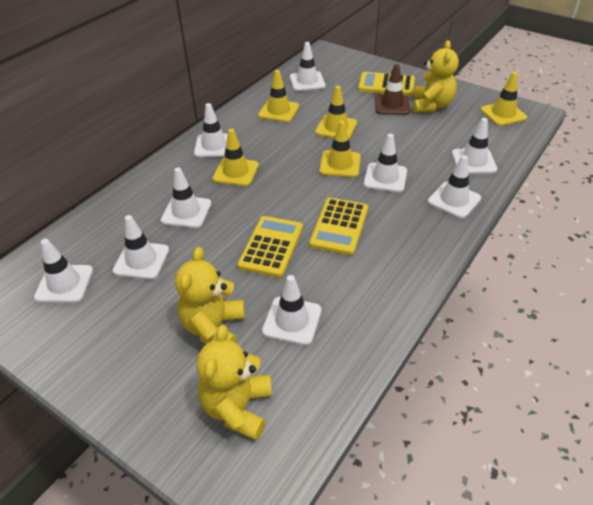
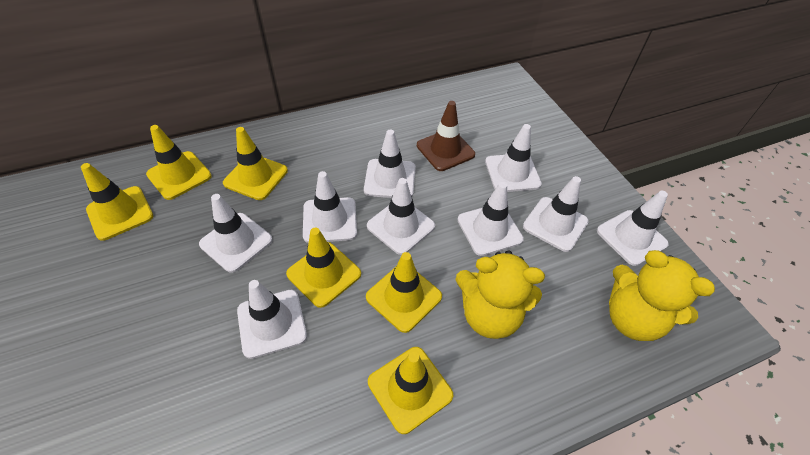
yellow calculator: [238,216,303,278] [309,198,368,255] [358,72,415,96] = 3 -> none = 0
yellow teddy bear: [175,247,245,344] [196,325,272,440] [413,40,459,113] = 3 -> [455,250,545,339] [609,250,715,341] = 2
yellow traffic cone: [213,129,259,186] [258,70,299,122] [315,86,357,139] [319,121,361,178] [481,72,527,126] = 5 -> [81,163,153,241] [146,125,212,200] [223,127,288,200] [286,228,361,308] [366,252,442,333] [368,347,453,434] = 6

